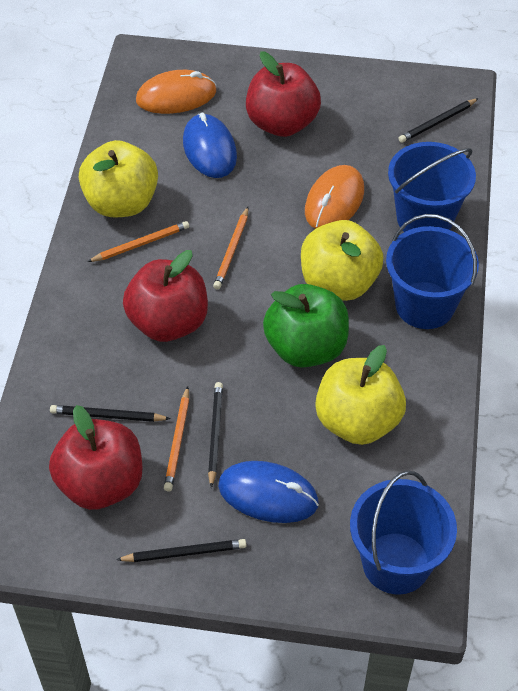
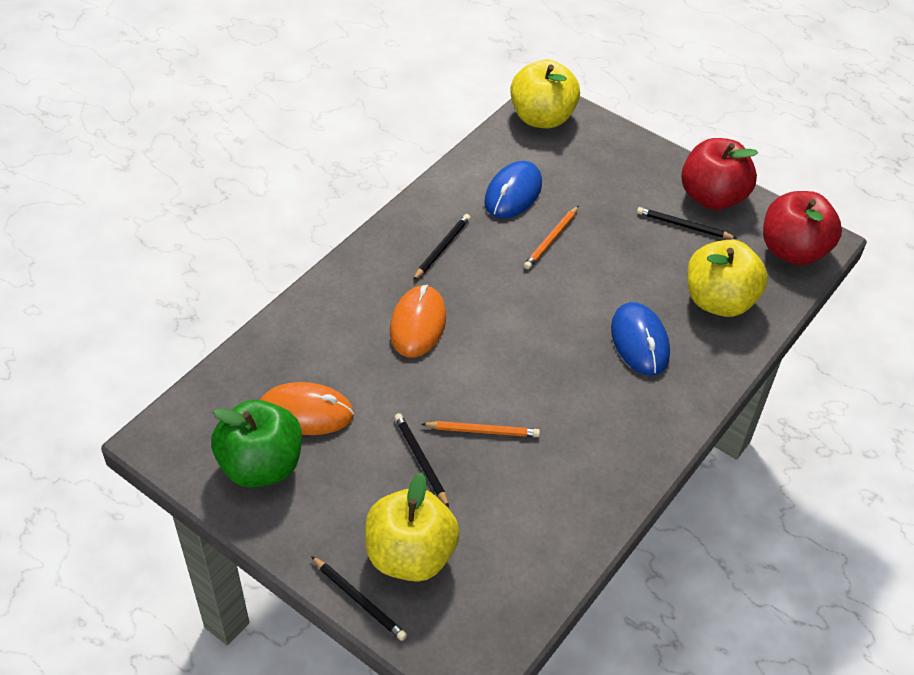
blue bucket: [350,470,457,594] [386,214,479,329] [388,142,476,232] = 3 -> none = 0
orange pencil: [87,221,189,262] [164,386,189,491] [213,207,248,289] = 3 -> [422,421,540,437] [524,206,579,269] = 2
red apple: [49,405,142,510] [123,250,208,342] [246,51,321,137] = 3 -> [681,138,758,210] [763,191,842,265] = 2

